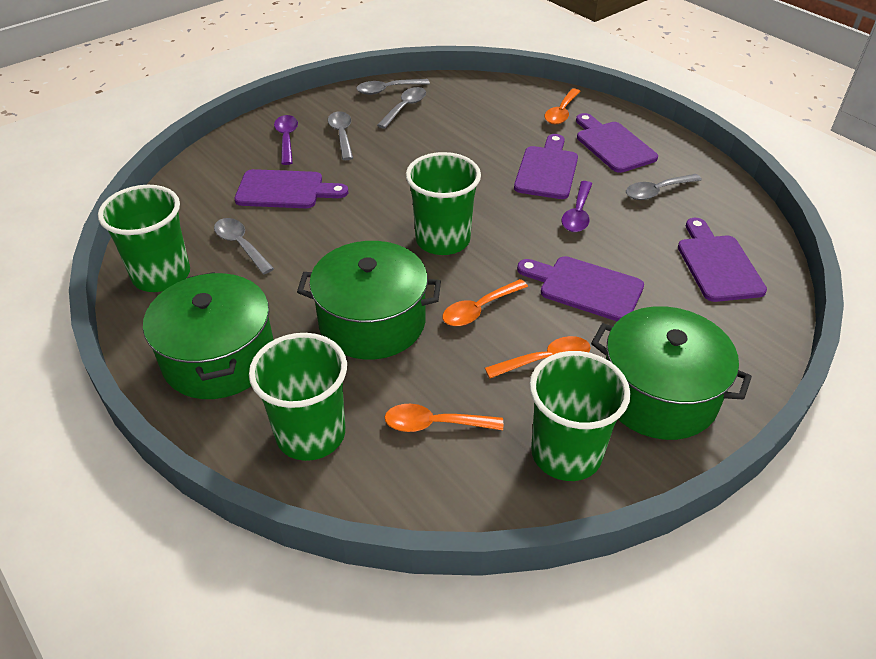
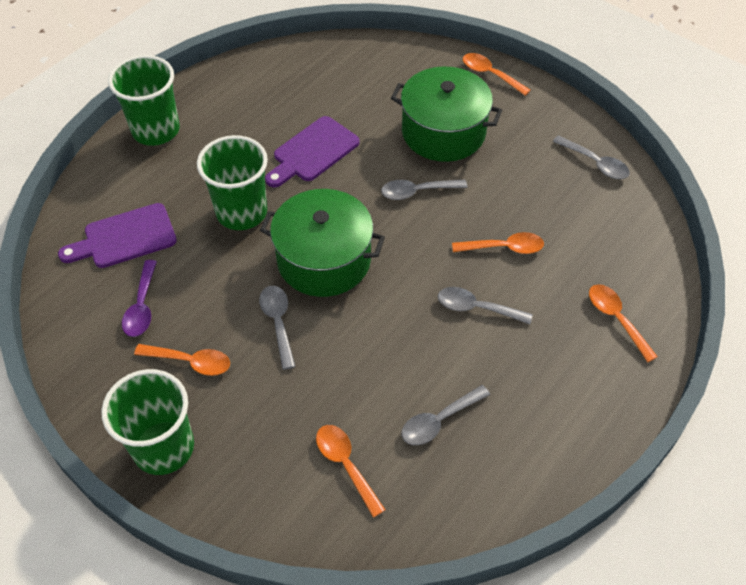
green cup: [98,185,190,292] [249,333,347,461] [406,152,481,255] [529,351,630,481] = 4 -> [101,369,194,475] [108,55,180,146] [197,135,268,230] = 3
green pot: [143,272,274,399] [297,241,441,360] [591,306,752,440] = 3 -> [260,189,385,297] [391,66,502,162] = 2
orange spoon: [385,404,503,432] [442,279,528,326] [485,336,591,378] [545,89,581,124] = 4 -> [134,344,230,376] [316,425,385,518] [452,232,544,254] [463,53,531,96] [589,284,658,362] = 5
purple cutting board: [235,169,348,208] [514,134,578,199] [517,256,644,321] [576,113,658,173] [678,218,767,302] = 5 -> [58,203,177,268] [265,116,360,188] = 2
purple spoon: [274,115,298,165] [561,181,592,232] = 2 -> [122,260,157,337] = 1

